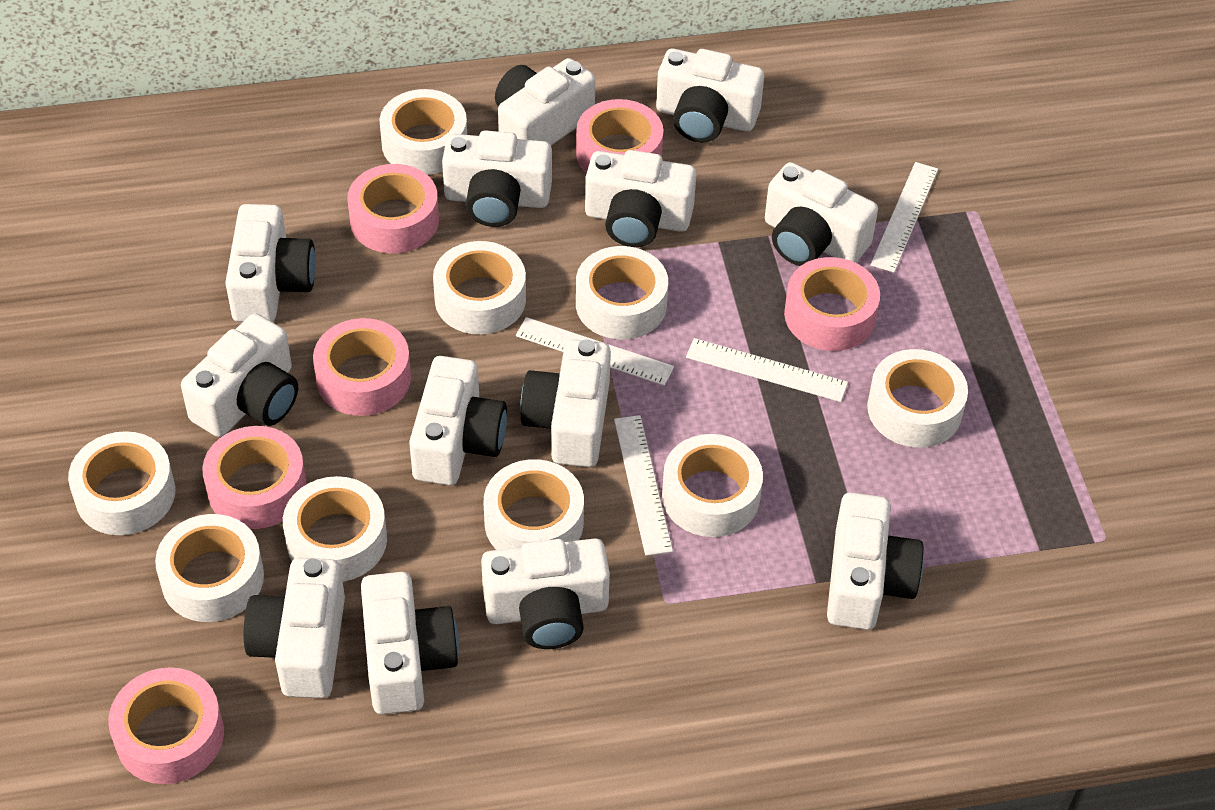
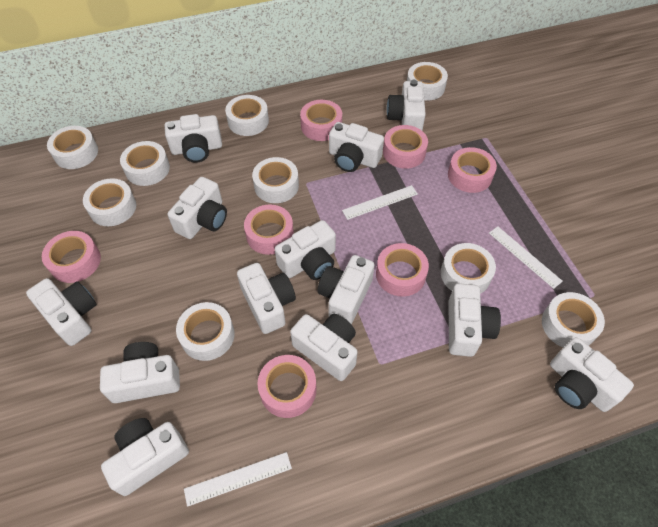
pink tape: [108,667,224,784] [202,426,307,529] [313,318,411,416] [347,164,439,253] [576,99,663,174] [784,257,880,351] = 6 -> [42,231,101,283] [244,205,294,255] [258,355,316,418] [300,100,342,141] [376,243,429,297] [383,125,428,169] [448,147,497,193] = 7
white ruler: [516,317,674,386] [614,415,673,556] [686,338,848,402] [870,162,938,273] = 4 -> [184,452,292,507] [342,185,418,220] [489,226,563,289] = 3

